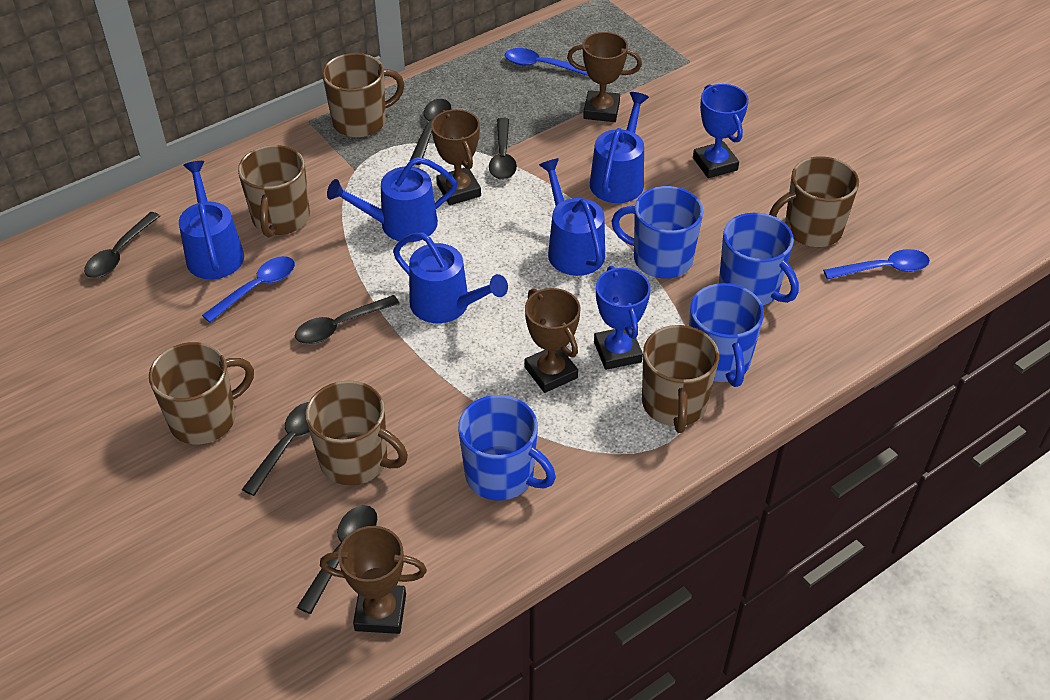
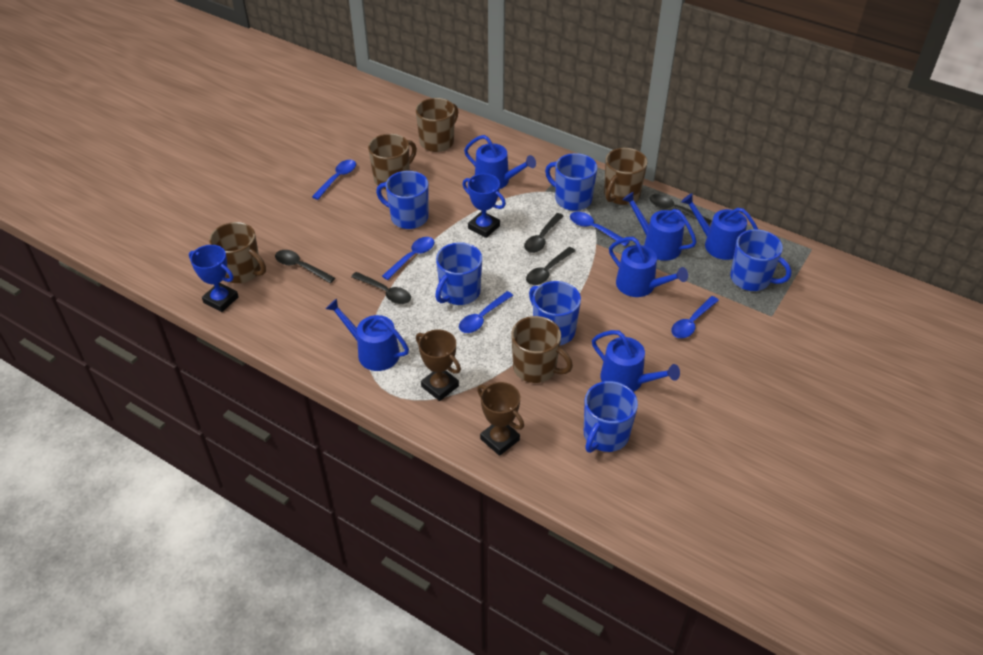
black spoon: [84,212,160,278] [242,402,310,496] [295,295,399,344] [297,505,377,614] [410,99,451,165] [489,118,517,180] = 6 -> [275,250,335,283] [351,272,411,304] [524,213,563,253] [526,247,576,285] [649,194,712,225] = 5
blue mug: [458,395,556,500] [611,186,703,279] [689,283,764,387] [719,213,799,305] = 4 -> [376,171,429,229] [435,242,482,305] [529,281,581,345] [545,153,597,211] [584,381,638,453] [730,229,792,291] = 6
blue spoon: [202,256,295,322] [505,48,588,76] [823,249,930,279] = 3 -> [312,160,356,200] [382,237,434,280] [459,291,513,333] [570,212,629,247] [671,296,719,338] = 5
blue watering can: [179,161,244,279] [327,157,457,242] [393,232,508,323] [539,158,605,276] [590,92,649,203] = 5 -> [326,298,409,371] [464,135,536,189] [592,330,680,392] [609,237,688,297] [622,192,697,261] [681,194,758,260] = 6
brown mug: [149,342,254,444] [238,145,310,237] [306,380,408,485] [322,53,405,138] [642,325,719,433] [769,156,859,247] = 6 -> [209,222,266,283] [368,134,417,189] [416,98,458,152] [511,316,573,383] [604,148,647,205] = 5
brown trophy: [320,526,427,634] [431,109,481,205] [525,288,580,393] [567,32,642,122] = 4 -> [416,329,461,401] [477,382,524,456] = 2

